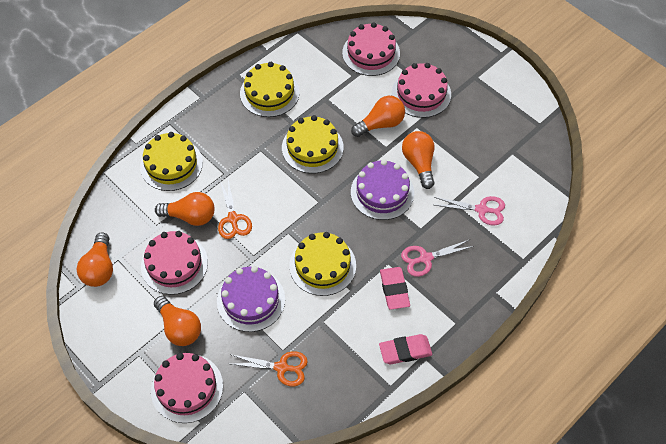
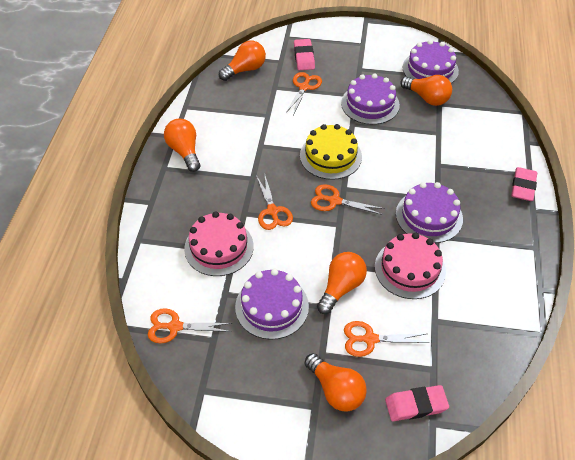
orange scissors: [218,179,252,239] [231,351,308,386] = 2 -> [148,308,232,343] [256,175,293,230] [286,72,322,115] [311,184,385,215] [344,321,429,357] = 5
pink cake: [141,231,208,295] [151,353,223,423] [342,22,400,76] [392,63,451,118] = 4 -> [184,211,254,276] [375,232,446,299] = 2
pink eraser: [379,334,432,364] [380,267,410,310] = 2 -> [294,39,315,70] [385,385,449,421] [511,167,537,201] = 3
pink scissors: [401,240,474,277] [434,196,505,226] = 2 -> none = 0
purple cake: [217,266,285,332] [351,159,414,220] = 2 -> [235,269,309,340] [341,73,400,125] [396,182,463,243] [402,40,459,84] = 4
yellow cake: [140,132,203,191] [240,62,300,117] [282,115,344,174] [289,232,356,296] = 4 -> [300,124,362,180] = 1

